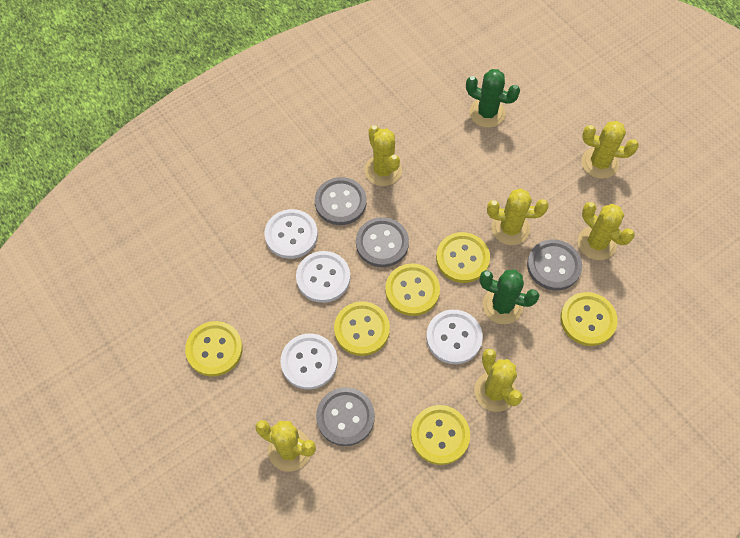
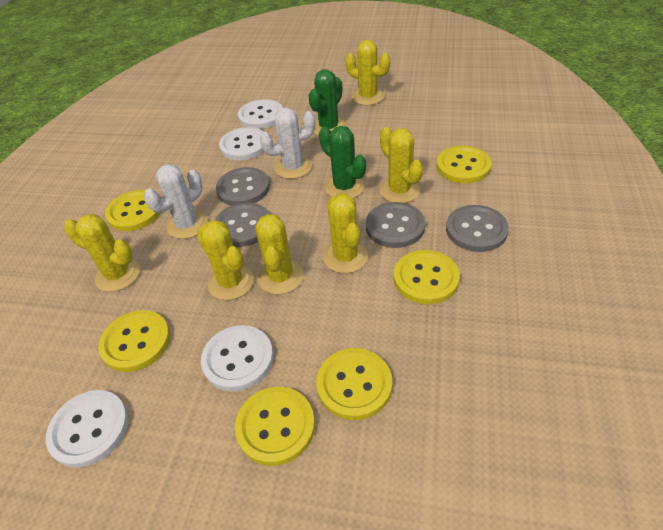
white cactus: none = 0 -> [144,164,208,239] [260,108,315,179] = 2

